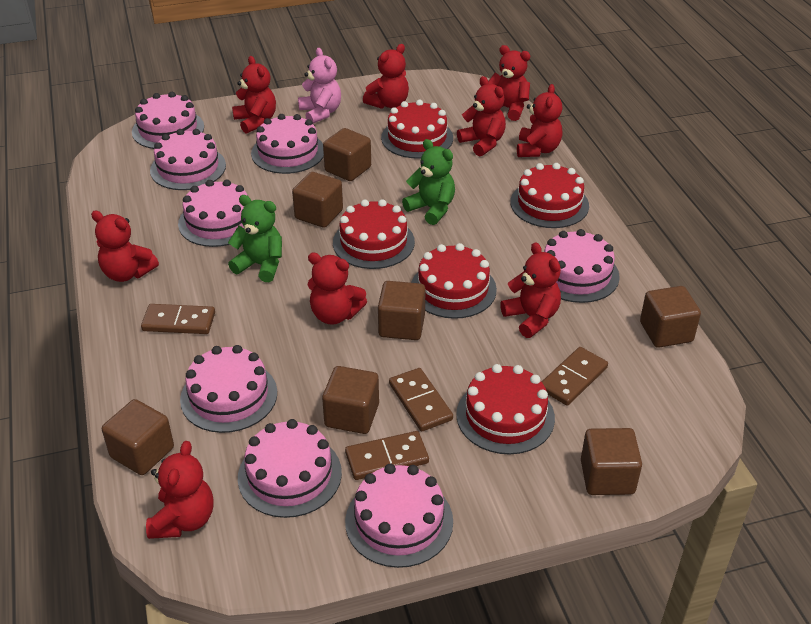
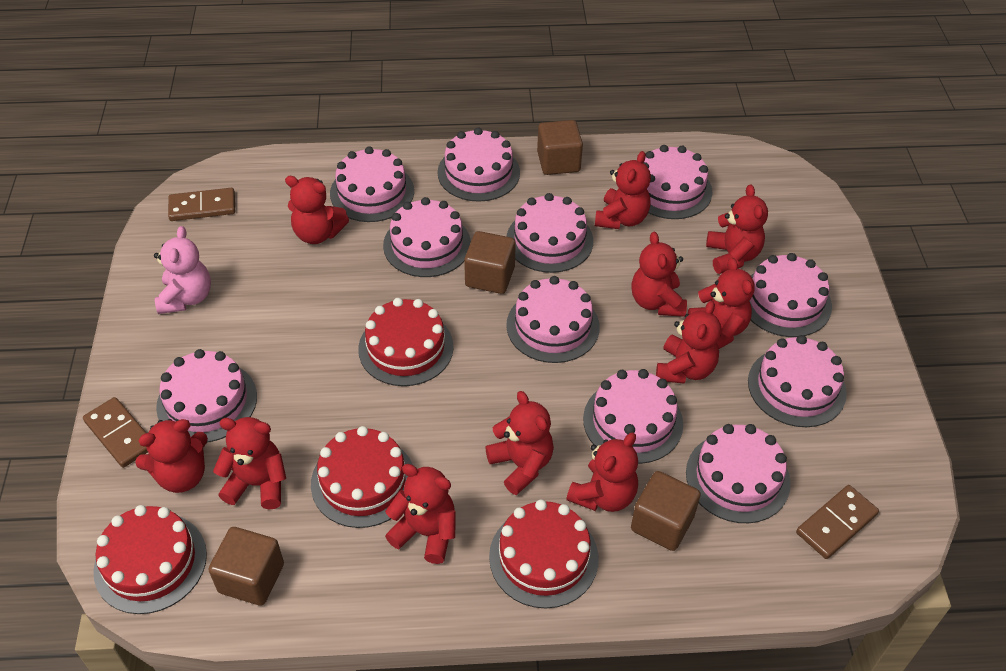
brown cube: [102,399,174,475] [292,172,343,228] [322,366,379,434] [323,128,371,181] [378,281,426,340] [581,428,642,495] [640,286,701,348] = 7 -> [209,527,284,606] [464,231,516,294] [537,120,583,175] [631,471,701,551] = 4
brown domino: [141,304,215,334] [345,431,429,480] [389,368,453,431] [542,347,608,406] = 4 -> [83,397,148,468] [168,188,235,221] [796,485,879,559] = 3
green teddy bear: [228,195,282,282] [402,139,455,225] = 2 -> none = 0
pink cake: [132,92,204,149] [150,129,226,190] [178,179,248,247] [180,345,277,433] [238,419,342,518] [251,114,324,174] [345,464,453,568] [544,229,620,303] = 8 -> [156,349,257,442] [330,147,414,222] [383,197,471,277] [437,128,520,202] [506,276,600,363] [507,193,593,273] [583,369,683,464] [643,145,712,219] [686,424,791,523] [748,335,847,427] [750,253,832,337] = 11
red cake: [333,199,415,269] [381,100,453,159] [411,243,497,319] [456,364,555,454] [510,163,589,228] = 5 -> [93,505,207,614] [311,426,413,528] [358,298,454,386] [489,500,599,608] = 4
red teddy bear: [91,211,159,282] [146,441,214,539] [232,56,276,134] [308,252,367,325] [363,44,409,109] [457,76,506,156] [488,45,530,121] [500,242,561,338] [517,84,563,157] = 9 -> [135,419,208,493] [213,417,286,510] [285,176,349,244] [385,464,456,564] [485,391,554,495] [566,432,638,512] [595,151,651,229] [631,232,687,317] [656,301,721,384] [688,258,755,349] [706,184,768,274] = 11

